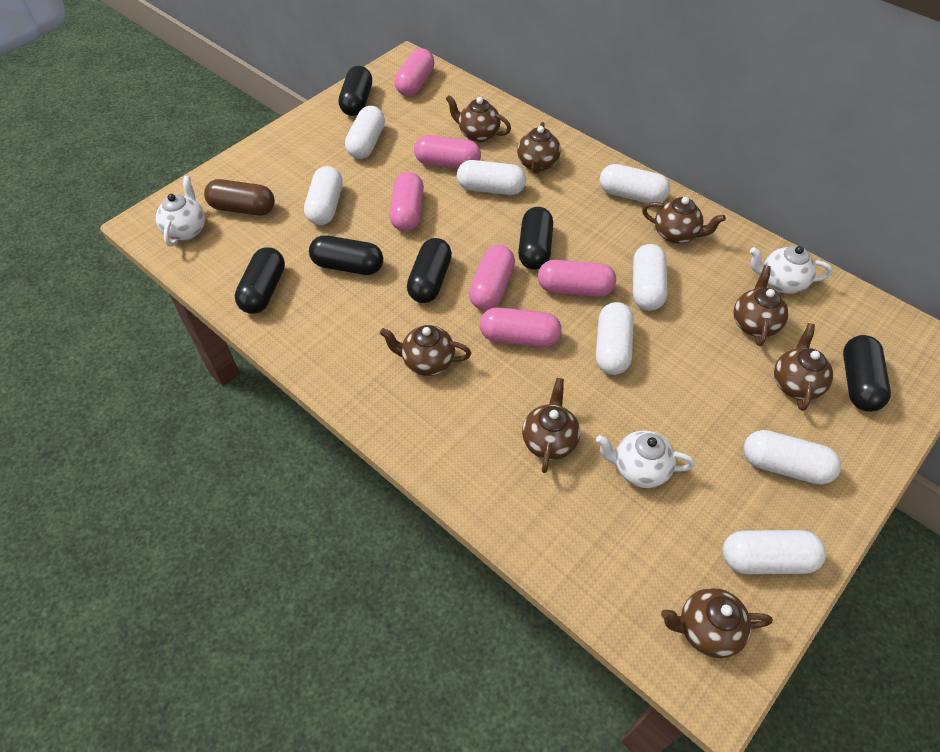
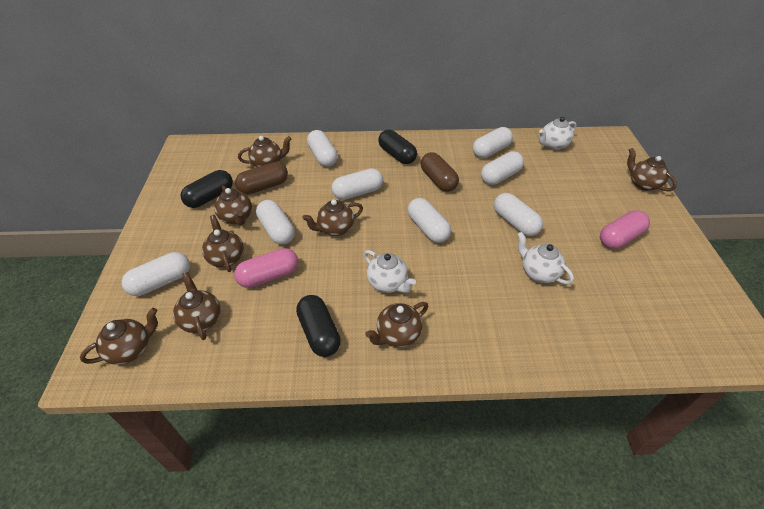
black capsule: [235,247,285,314] [309,235,383,275] [339,66,372,116] [407,238,452,303] [518,207,553,270] [843,335,891,412] = 6 -> [180,170,233,208] [296,295,341,357] [378,130,417,164] = 3
brown capsule: [204,179,275,215] = 1 -> [235,162,288,195] [420,152,459,192] = 2
pink capsule: [389,172,424,231] [395,48,434,96] [414,135,481,169] [469,245,515,310] [480,307,562,347] [538,260,616,297] = 6 -> [234,248,298,288] [600,210,650,249] = 2

